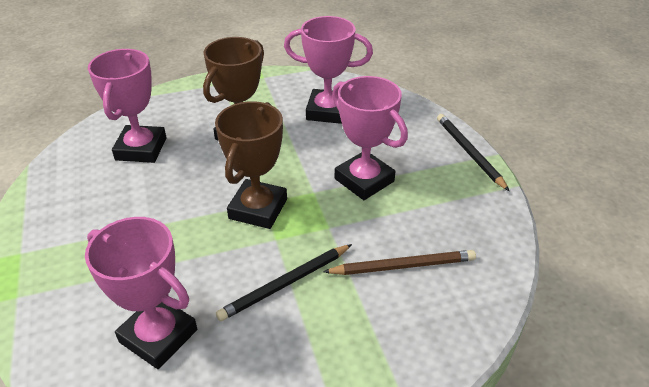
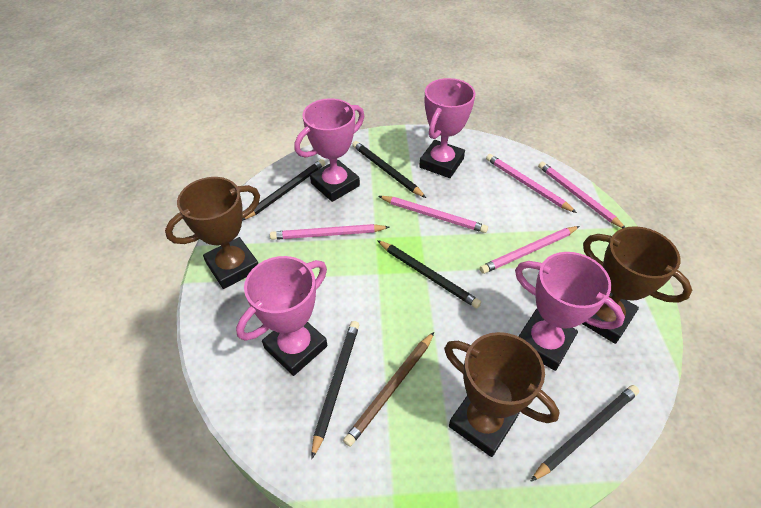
black pencil: [216,244,352,321] [437,114,509,191] = 2 -> [242,159,325,220] [312,321,359,459] [352,141,426,198] [377,240,481,308] [530,385,639,482] = 5
brown trophy: [203,37,264,140] [215,101,287,229] = 2 -> [165,177,260,289] [444,332,560,457] [582,226,692,344] = 3
pink pencil: none = 0 -> [270,224,390,240] [379,196,488,233] [480,226,580,274] [486,154,577,213] [538,162,625,228] = 5

